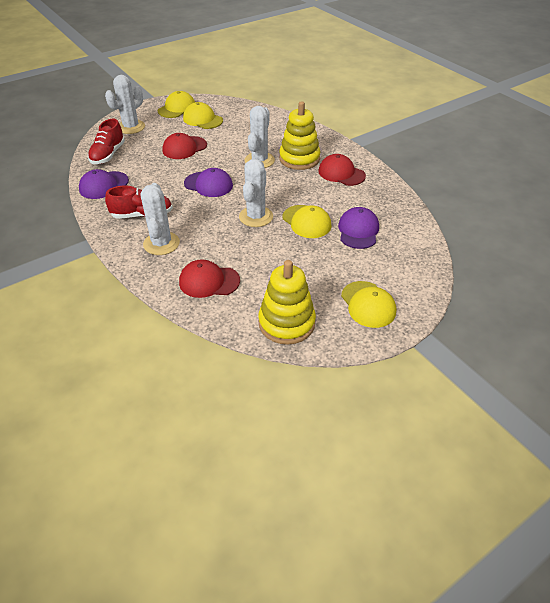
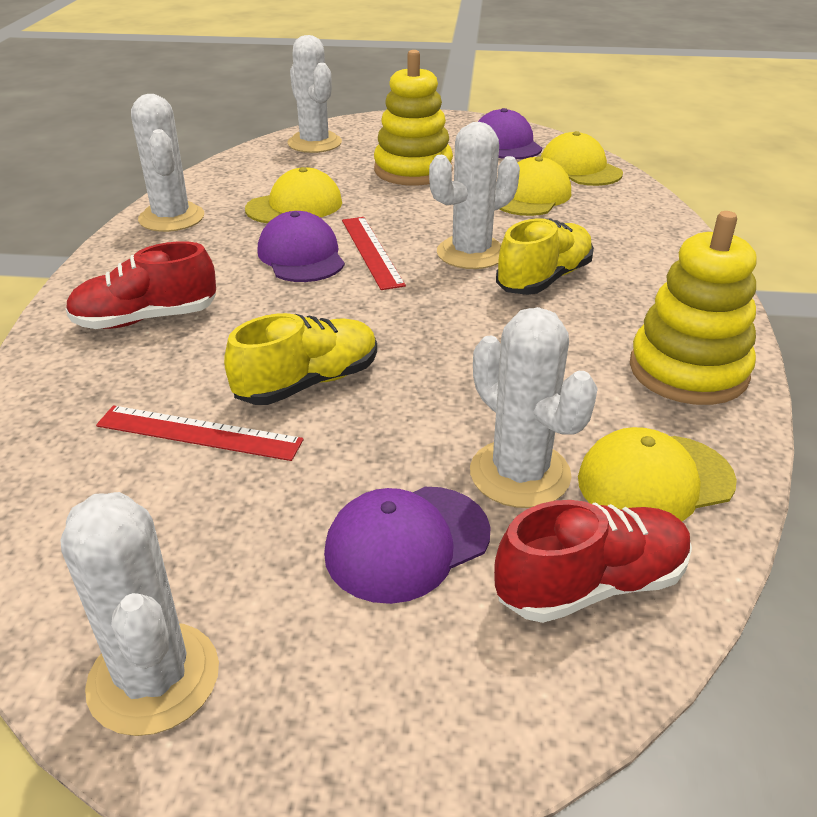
red cap: [162,133,207,159] [179,259,240,298] [318,154,366,186] = 3 -> none = 0
red ruler: none = 0 -> [96,405,304,461] [342,217,406,290] = 2
white cactus: [105,75,145,134] [141,183,180,255] [239,159,273,227] [245,106,275,168] = 4 -> [60,492,219,736] [131,94,204,232] [288,35,342,153] [429,122,520,269] [470,307,598,508] = 5
yellow shoe: none = 0 -> [224,313,377,405] [496,218,594,295] = 2

